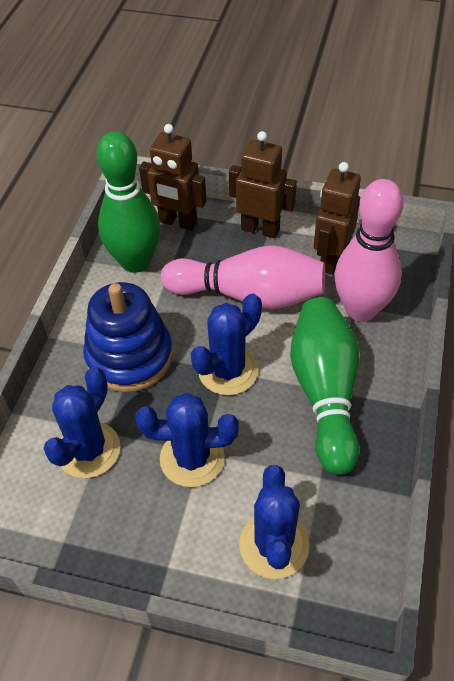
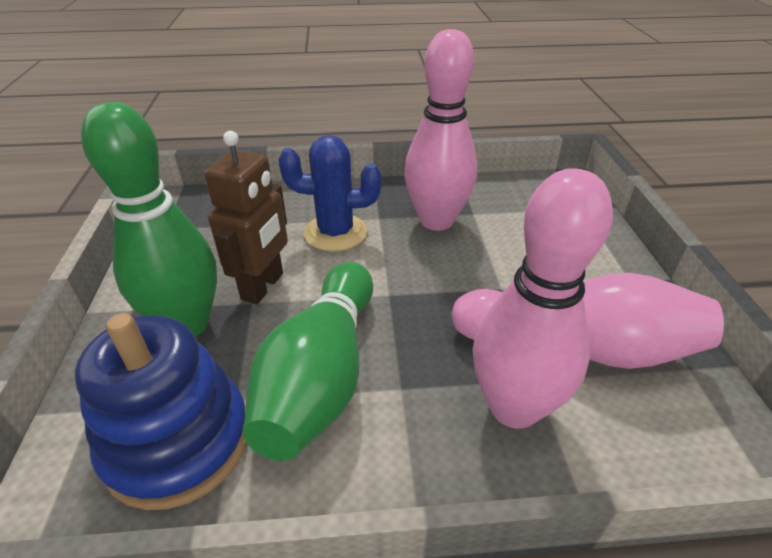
blue cactus: [43,367,121,478] [135,393,238,487] [191,294,262,396] [239,465,309,579] = 4 -> [278,135,381,252] = 1
brown robot: [139,124,206,231] [229,131,297,238] [314,162,361,275] = 3 -> [205,131,288,304] = 1
pink bowling pin: [161,245,325,309] [334,179,403,322] = 2 -> [404,29,477,231] [451,273,724,369] [473,168,613,429] = 3

